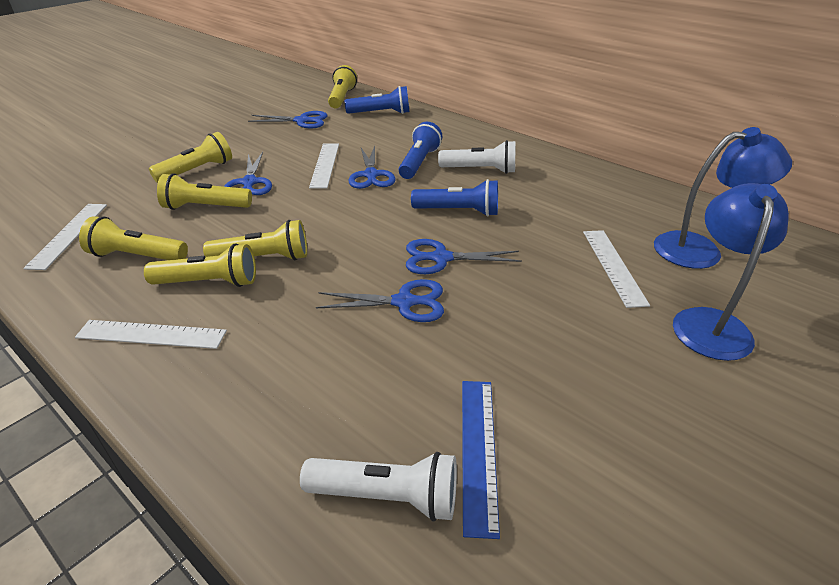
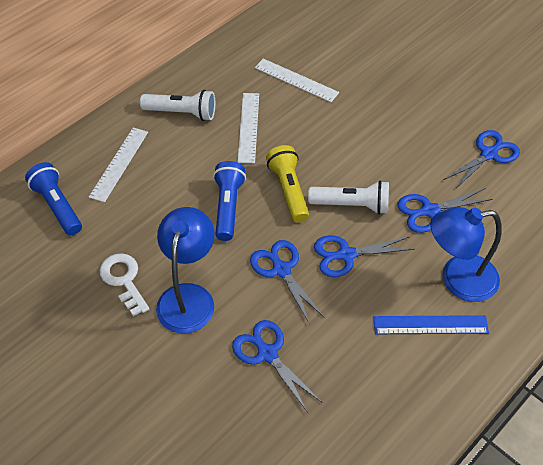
blue flashlight: [345,86,409,114] [399,122,442,179] [411,179,498,216] = 3 -> [25,162,82,236] [213,161,246,241] = 2
white key: none = 0 -> [99,253,149,316] = 1
white ruler: [23,204,107,270] [75,320,227,349] [309,143,339,188] [583,230,650,308] = 4 -> [89,128,148,203] [237,93,259,163] [254,59,339,102] = 3
yellow flashlight: [79,216,188,260] [144,244,256,287] [149,132,232,183] [157,173,252,210] [203,220,307,260] [328,65,357,108] = 6 -> [266,145,309,222] = 1

